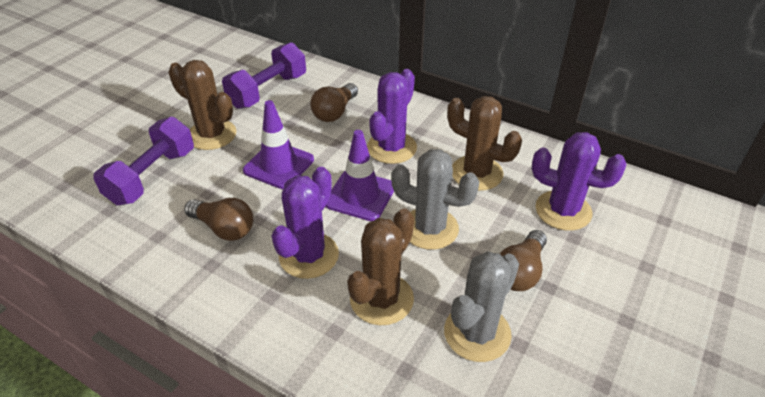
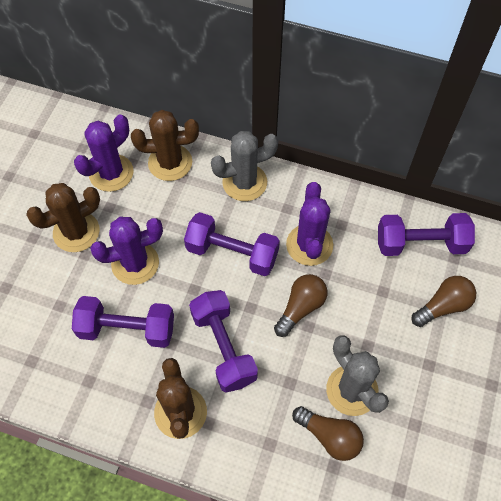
purple dumbbell: [93,117,194,205] [222,42,306,109] = 2 -> [72,296,174,348] [184,212,280,276] [189,290,258,393] [378,213,475,256] = 4
purple traffic cone: [243,100,314,189] [325,130,394,221] = 2 -> none = 0

